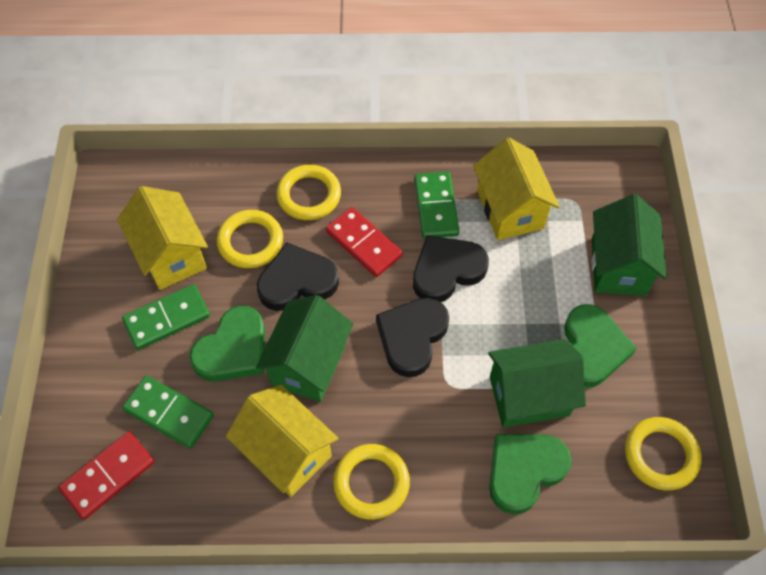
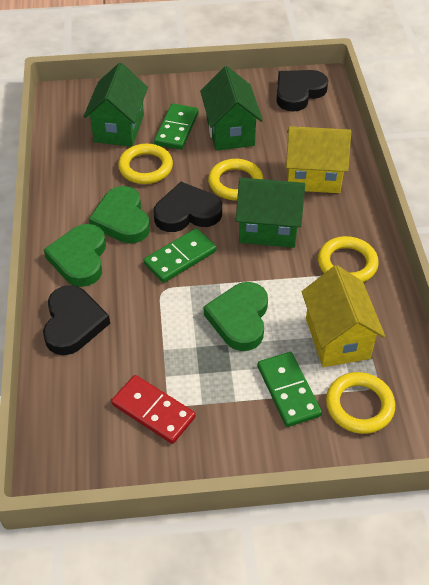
red domino: [58,431,154,520] [326,207,403,277] = 2 -> [111,375,196,444] = 1
yellow house: [117,186,208,290] [226,385,339,497] [473,138,560,240] = 3 -> [286,126,351,193] [301,265,385,367] = 2

